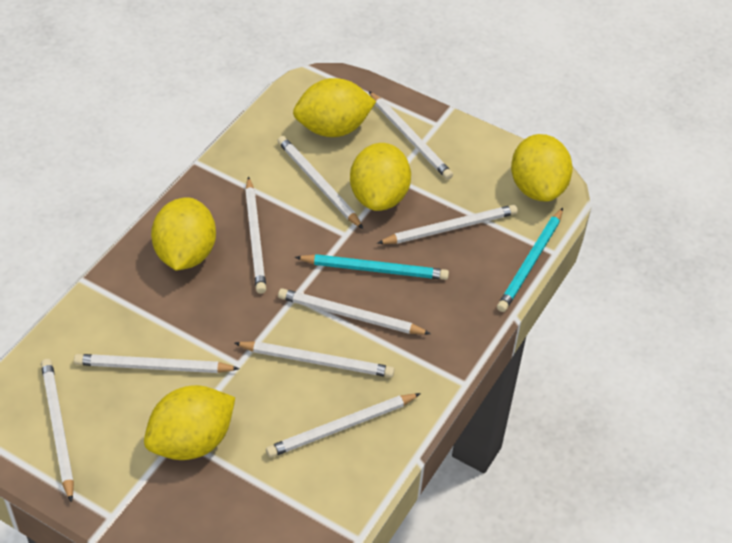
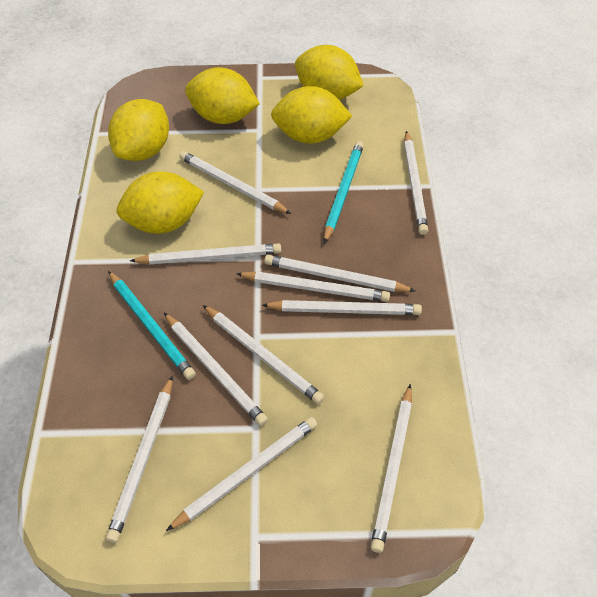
white pencil: [41,359,74,503] [74,354,240,373] [234,341,395,378] [245,176,266,294] [266,393,421,458] [277,136,363,229] [278,288,431,335] [369,91,453,180] [377,205,518,244] = 9 -> [106,376,173,543] [130,243,281,264] [164,313,268,426] [166,417,318,531] [179,151,291,214] [203,305,324,404] [236,271,390,302] [262,300,422,315] [264,255,416,292] [371,384,412,553] [404,131,428,235] = 11

